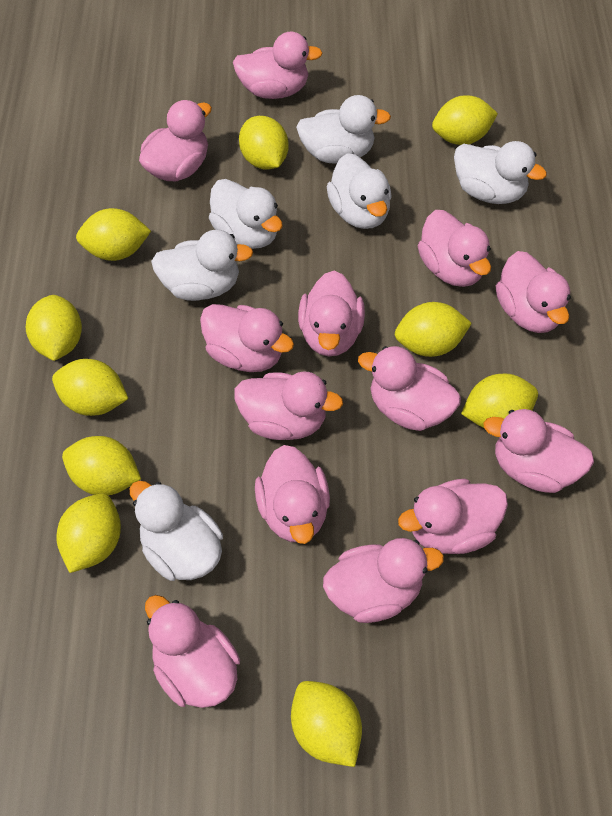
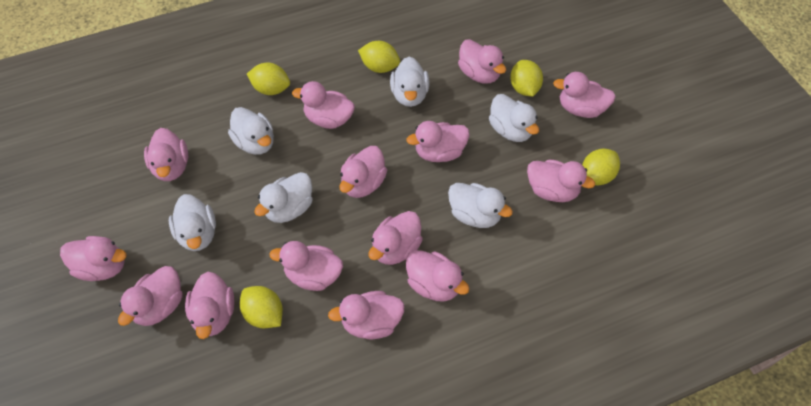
pink duck: [139,100,212,181] [145,595,240,708] [200,304,294,372] [233,31,323,99] [234,371,343,440] [255,445,330,544] [298,271,365,357] [323,538,444,623] [358,346,461,431] [398,479,508,554] [417,210,491,287] [483,409,594,493] [496,251,571,333] = 13 -> [60,236,126,281] [118,266,183,326] [144,128,188,181] [185,272,235,339] [269,241,343,291] [292,81,355,129] [328,291,405,339] [339,146,387,198] [368,211,423,265] [406,121,470,162] [406,250,469,302] [458,39,506,84] [527,160,595,202] [553,72,616,118] = 14
yellow lemon: [26,295,82,361] [52,359,128,416] [56,494,121,573] [62,436,141,495] [76,208,151,261] [239,116,289,169] [291,681,362,767] [395,302,472,357] [432,95,498,145] [461,374,538,428] = 10 -> [240,286,283,328] [247,63,290,95] [358,41,400,73] [510,60,543,96] [582,149,620,185] = 5

